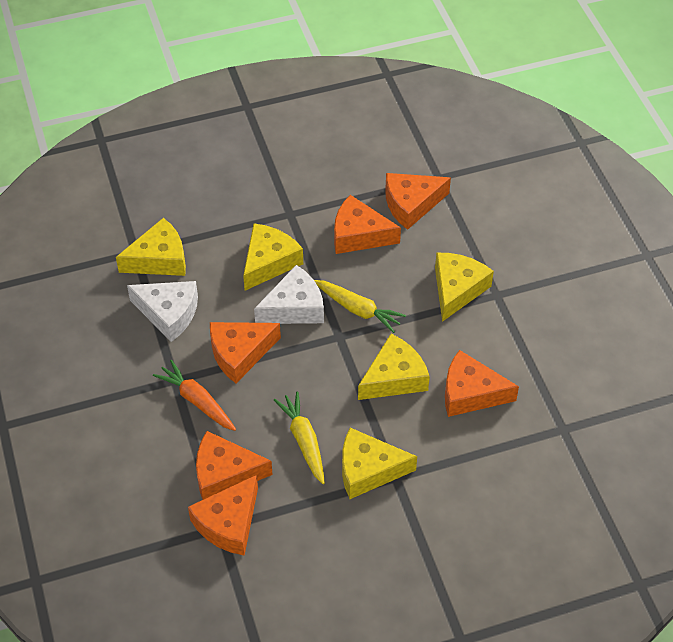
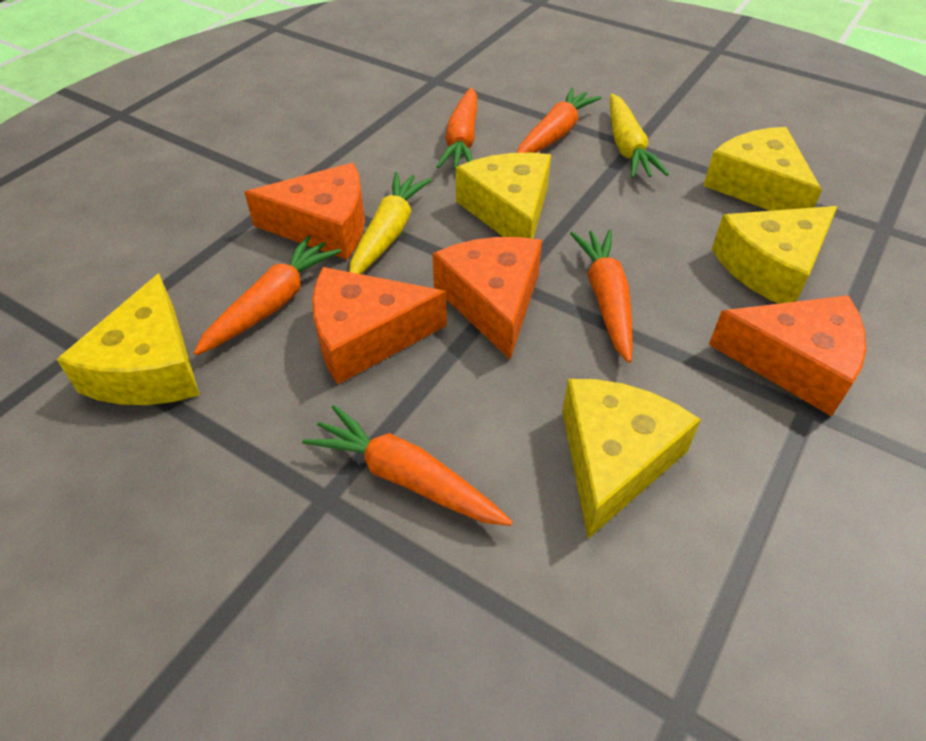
orange carrot: [153,360,236,431] = 1 -> [194,235,341,355] [302,405,513,526] [436,88,477,169] [517,88,602,153] [570,229,633,363] = 5
orange cheese: [188,475,258,556] [196,431,273,500] [210,322,281,383] [334,195,401,254] [386,173,451,230] [445,350,519,417] = 6 -> [244,163,365,260] [312,267,447,384] [432,237,542,359] [709,295,866,417] = 4
white cheese: [127,281,198,342] [254,265,324,324] = 2 -> none = 0

